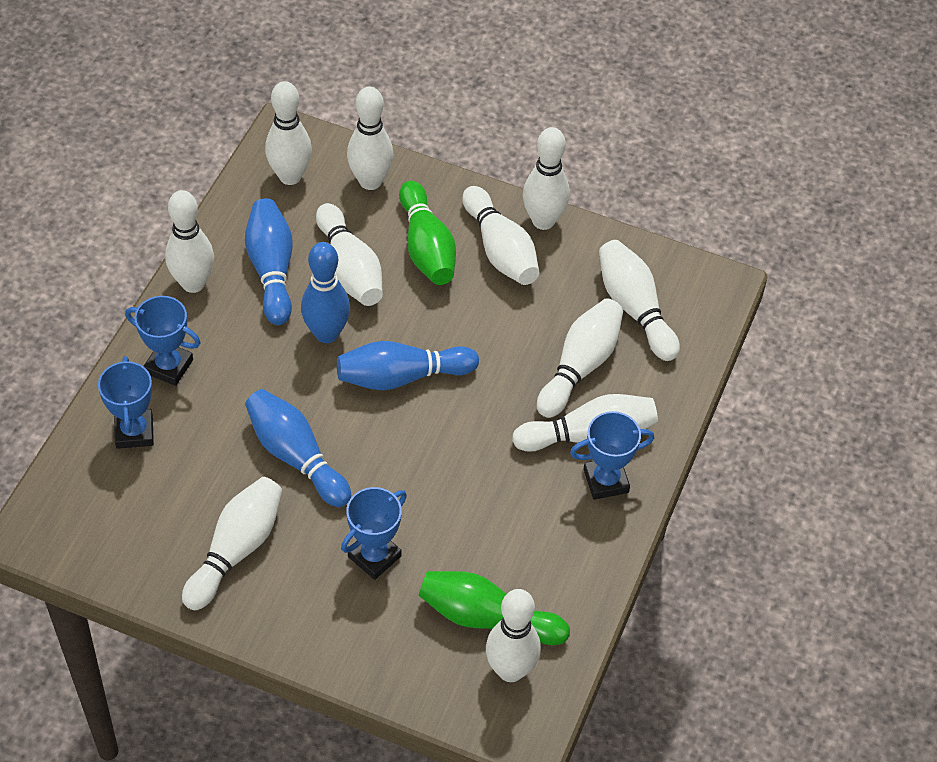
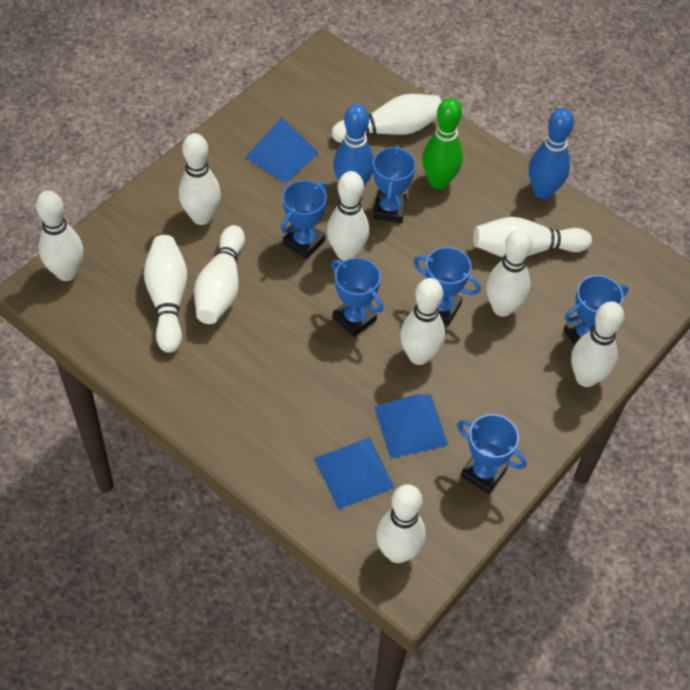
blue bowling pin: [245,198,293,325] [245,389,351,507] [301,242,350,343] [337,341,479,390] = 4 -> [333,104,374,187] [529,108,574,199] = 2
blue pyramid: none = 0 -> [245,117,319,183] [314,437,395,510] [374,394,448,458] = 3
blue trophy: [98,356,154,449] [125,296,201,386] [341,487,407,580] [570,411,654,500] = 4 -> [281,180,328,259] [331,257,383,337] [373,145,416,223] [413,247,481,326] [457,414,527,494] [564,275,628,345] = 6
green bowling pin: [399,181,456,285] [418,571,570,645] = 2 -> [422,98,463,189] = 1

